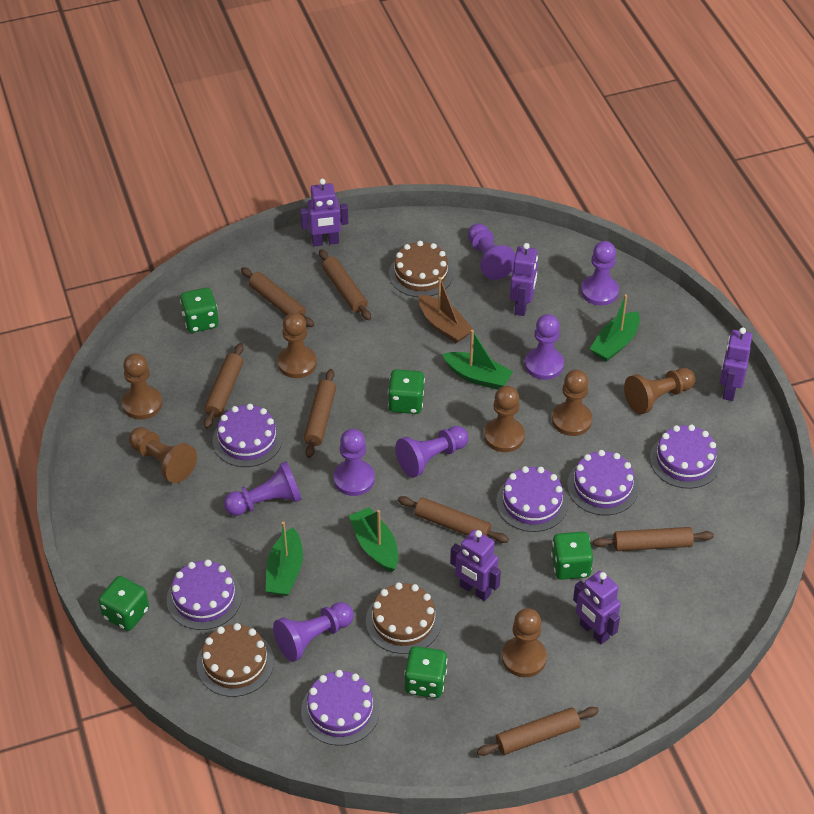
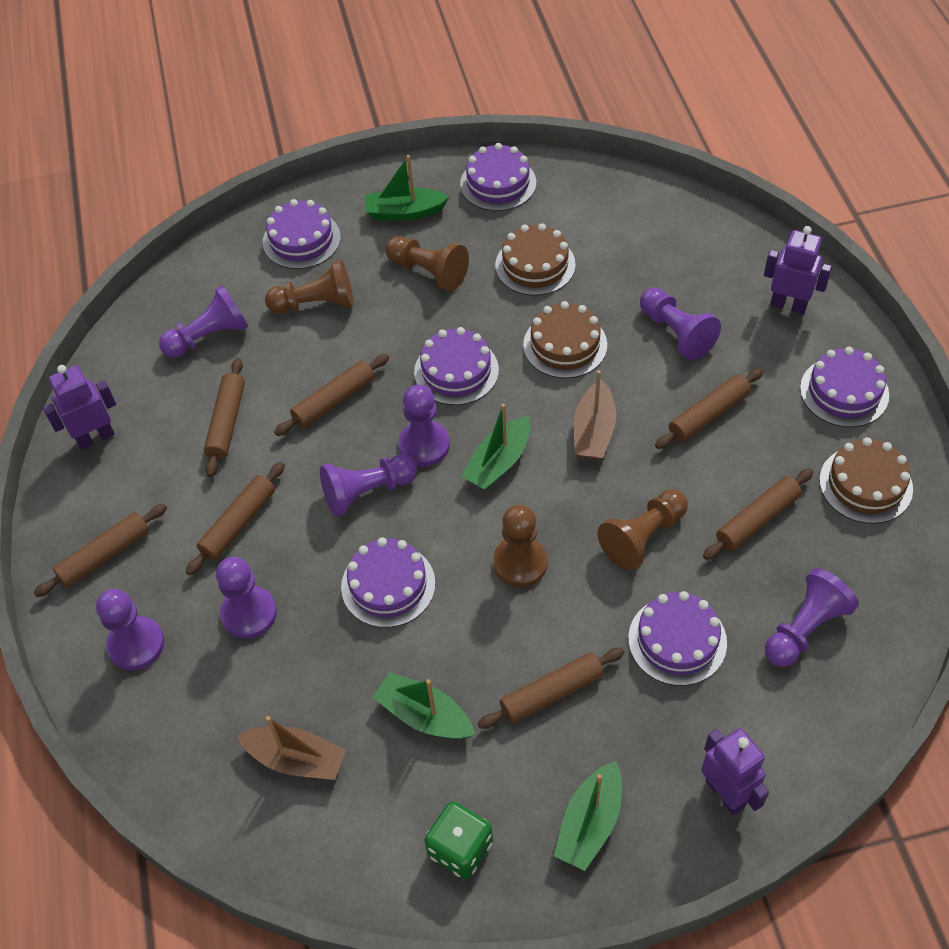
brown boat: [419,277,473,343] = 1 -> [237,716,346,780] [574,370,616,460] = 2
brown pawn: [122,353,162,420] [129,427,197,483] [278,313,317,378] [484,386,525,452] [502,608,547,677] [552,370,592,436] [624,368,695,414] = 7 -> [265,260,354,314] [385,236,469,291] [493,505,548,587] [597,489,688,570] = 4
green dice: [98,576,149,631] [180,287,219,333] [388,369,425,414] [404,646,447,698] [551,531,593,580] = 5 -> [424,801,493,879] = 1
purple robot: [300,179,348,246] [450,530,501,601] [510,243,538,316] [573,571,621,644] [720,327,752,401] = 5 -> [43,365,116,450] [701,728,769,815] [764,226,832,314] = 3

